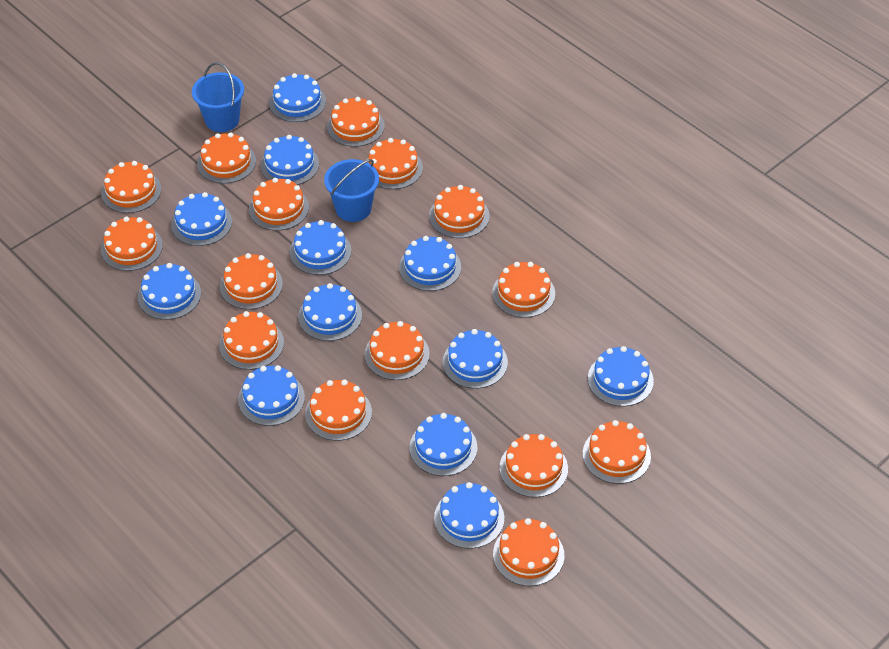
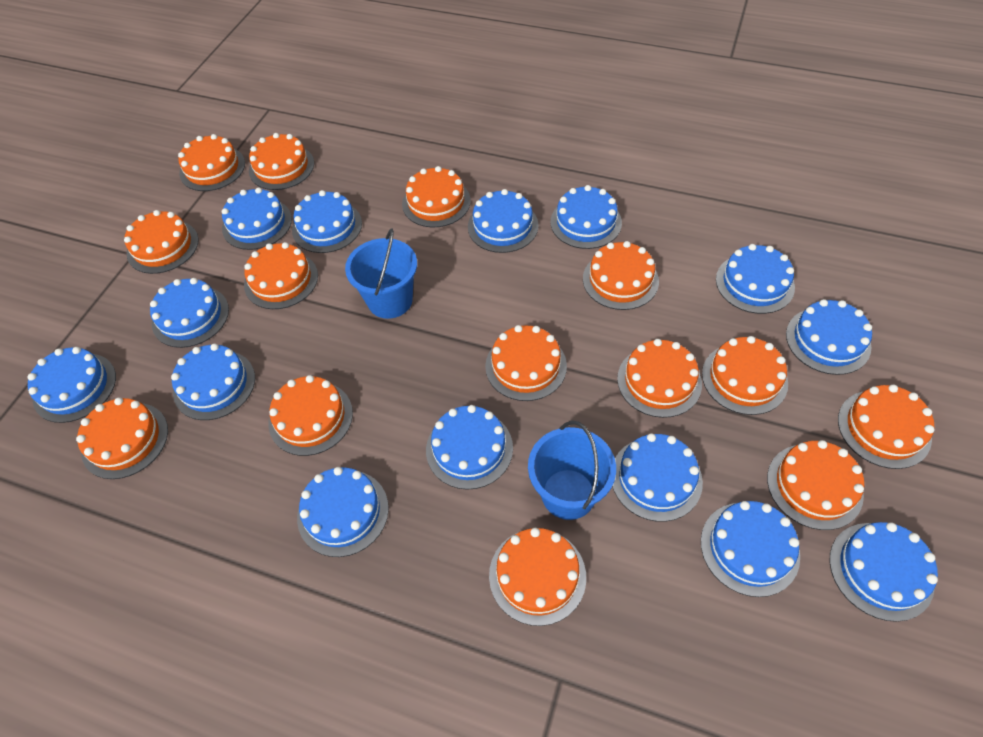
blue cake: [138,263,201,320] [171,192,232,246] [238,365,305,426] [260,135,319,185] [269,73,326,122] [290,220,351,275] [298,283,362,341] [399,236,461,291] [410,413,477,476] [434,482,504,549] [443,329,508,389] [588,346,654,406] = 12 -> [28,347,116,423] [150,278,229,348] [171,343,255,420] [222,188,292,250] [292,190,362,253] [297,467,389,557] [426,405,513,490] [468,189,539,253] [551,185,622,249] [612,433,703,522] [701,501,800,597] [716,244,795,314] [786,299,872,375] [829,522,938,622] = 14
orange cake: [101,161,161,213] [101,217,163,271] [197,132,256,184] [219,311,284,370] [220,253,283,310] [249,178,309,231] [305,379,372,441] [327,97,384,147] [365,321,430,380] [366,138,423,189] [429,185,490,238] [492,262,555,318] [493,518,564,586] [500,434,568,497] [583,420,651,484] = 15 -> [76,397,168,479] [124,210,199,274] [178,134,245,191] [244,242,318,309] [249,133,314,190] [268,375,353,456] [402,166,471,227] [485,325,567,401] [489,528,586,626] [583,241,659,310] [617,339,702,418] [702,336,788,415] [767,440,864,530] [838,384,934,469] = 14

